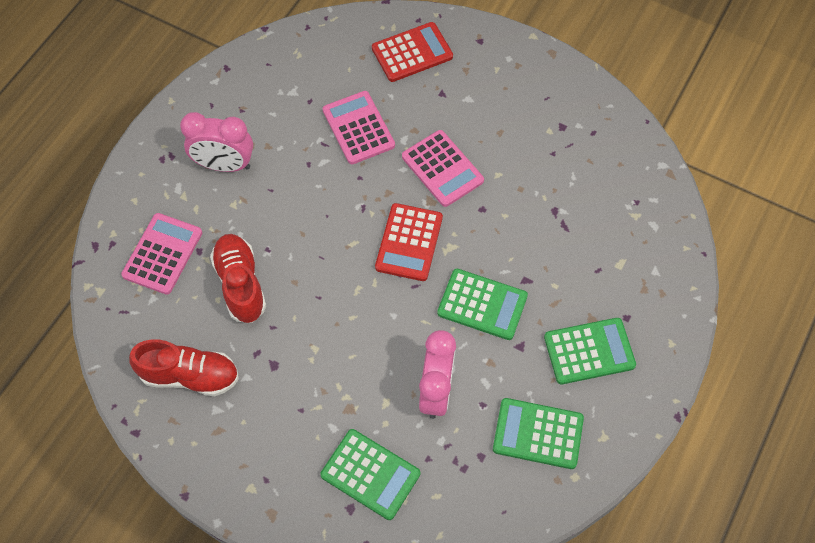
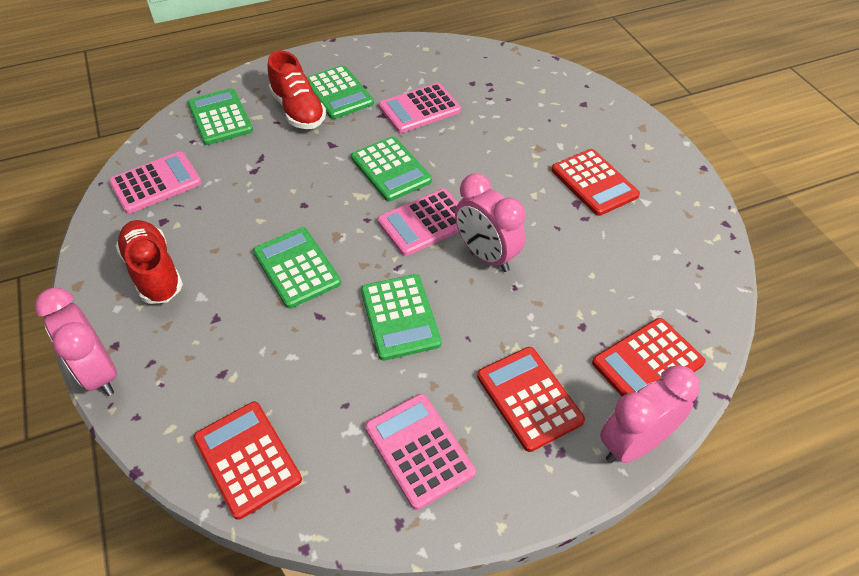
green calculator: [320,429,420,520] [437,269,528,340] [493,398,584,469] [544,318,636,384] = 4 -> [188,88,253,145] [253,227,341,308] [307,65,374,119] [351,136,432,201] [361,274,442,361] = 5
pink calculator: [121,213,202,295] [323,91,395,164] [402,130,484,207] = 3 -> [109,151,202,214] [365,394,476,510] [378,189,459,256] [379,83,461,133] = 4
pink clock: [180,112,253,172] [419,330,456,419] = 2 -> [34,288,117,396] [455,173,526,272] [600,365,700,463] = 3
red calculator: [372,22,453,82] [375,203,443,281] = 2 -> [193,402,302,520] [477,347,585,452] [551,149,640,216] [592,318,705,396] = 4

